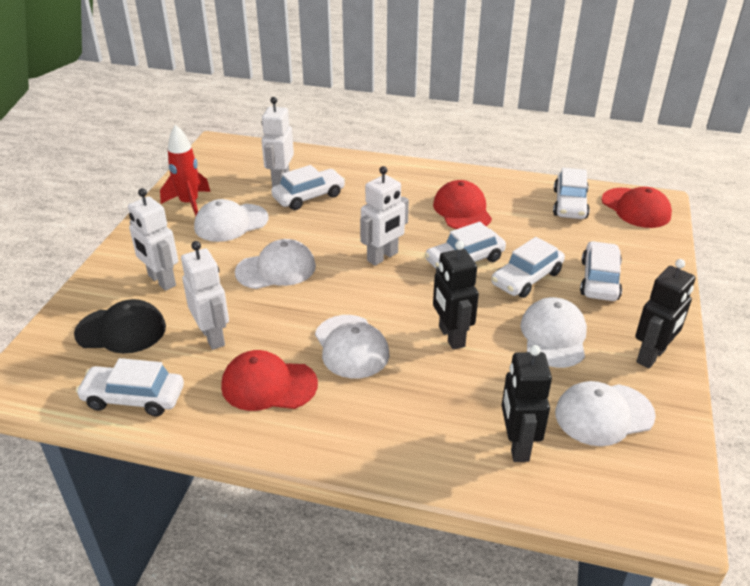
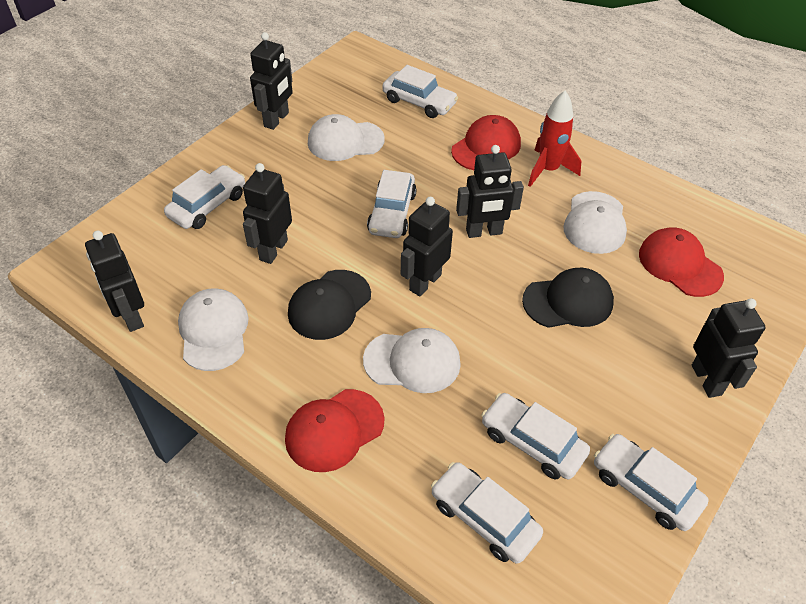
black cap: [74,299,166,353] = 1 -> [288,270,371,340] [522,268,614,328] = 2
black robot: [433,241,479,350] [502,345,552,462] [635,259,695,368] = 3 -> [85,231,144,332] [243,163,292,264] [250,32,293,130] [401,197,453,296] [456,145,524,238] [692,298,766,398] = 6
white cap: [194,199,269,242] [235,239,316,289] [315,315,389,378] [520,297,587,368] [555,381,656,446] = 5 -> [178,289,249,371] [308,114,385,161] [363,328,461,393] [564,191,627,254] = 4
white robot: [128,188,178,291] [181,241,229,350] [261,97,294,187] [360,166,409,266] = 4 -> none = 0

